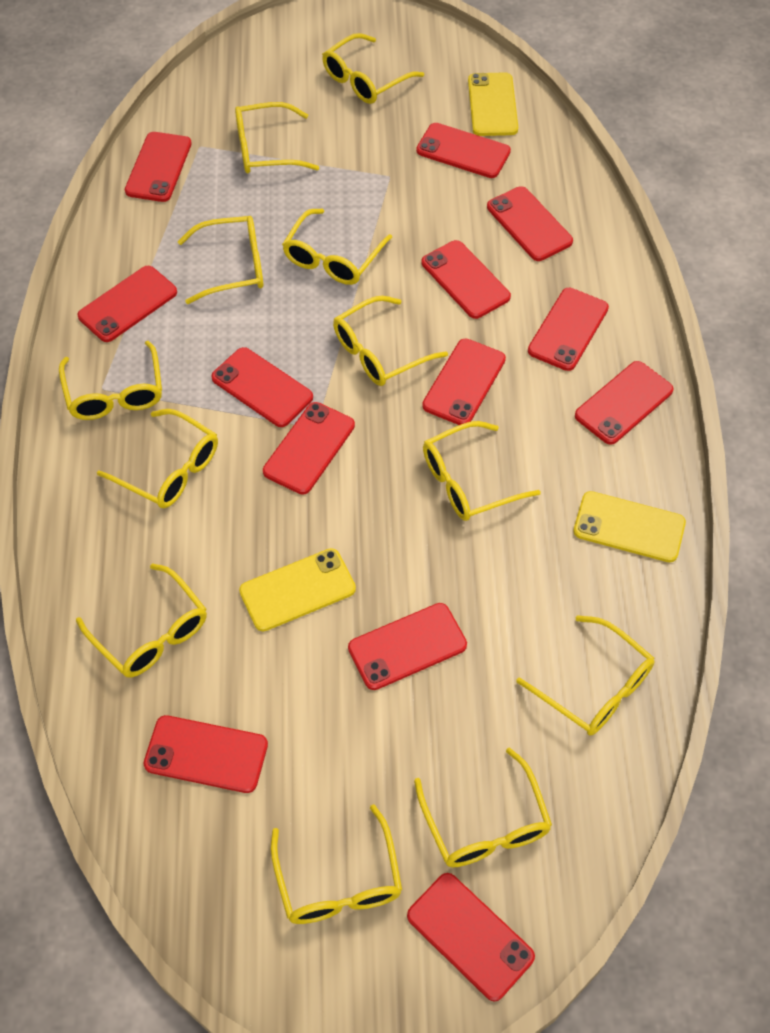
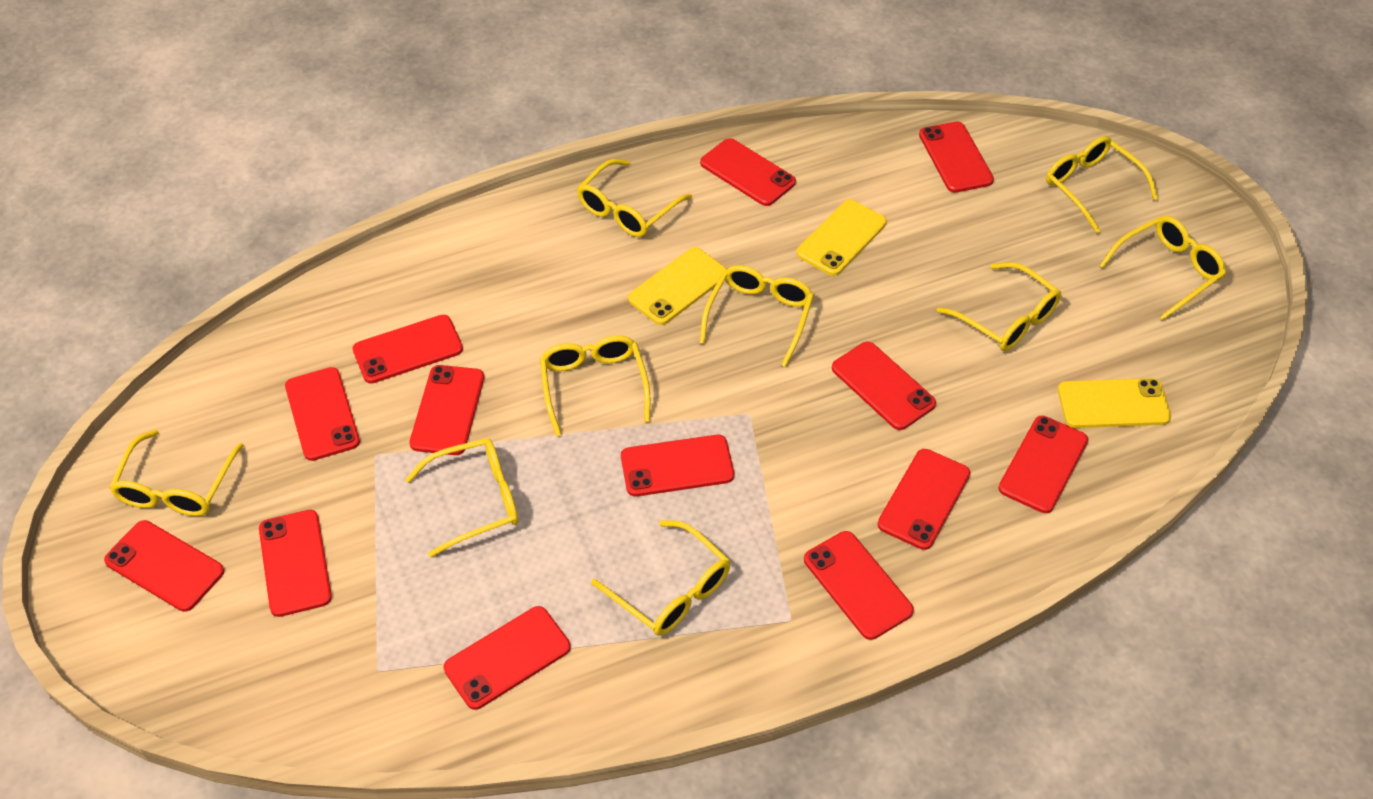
yellow glasses: [59,341,162,420] [76,563,207,678] [97,409,218,508] [178,216,263,304] [235,102,319,173] [271,804,402,924] [282,209,392,285] [322,33,424,104] [333,296,448,386] [414,747,552,867] [423,421,541,521] [516,615,654,735] = 12 -> [109,430,244,516] [405,438,518,557] [540,335,650,437] [577,159,692,237] [591,520,730,636] [700,265,814,367] [937,262,1061,351] [1046,136,1159,233] [1099,216,1227,320] = 9

